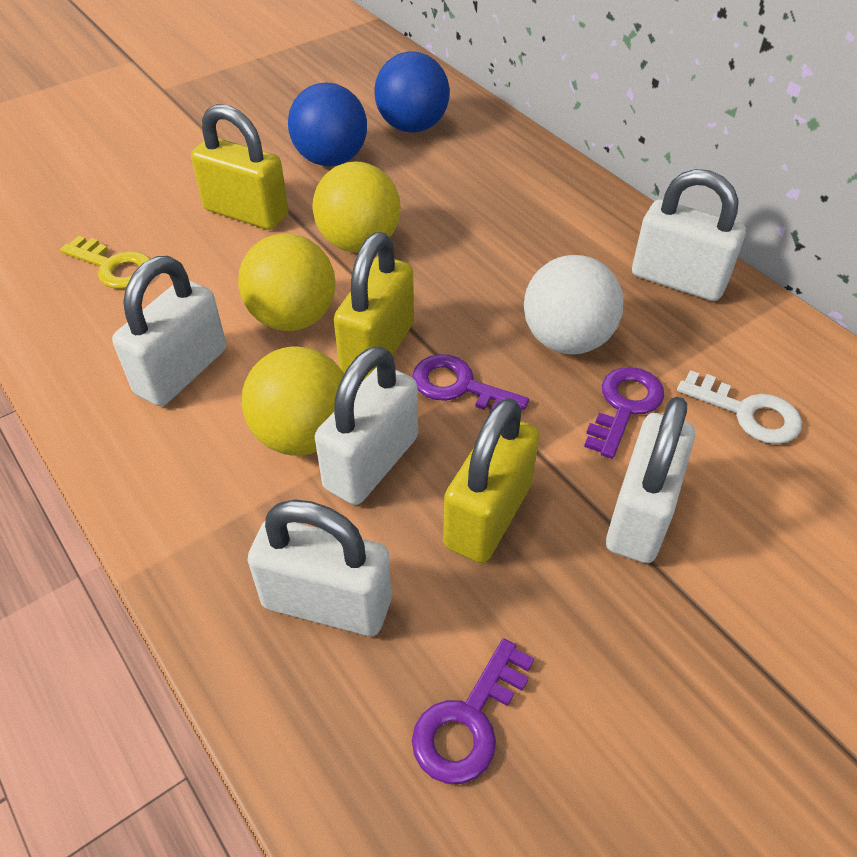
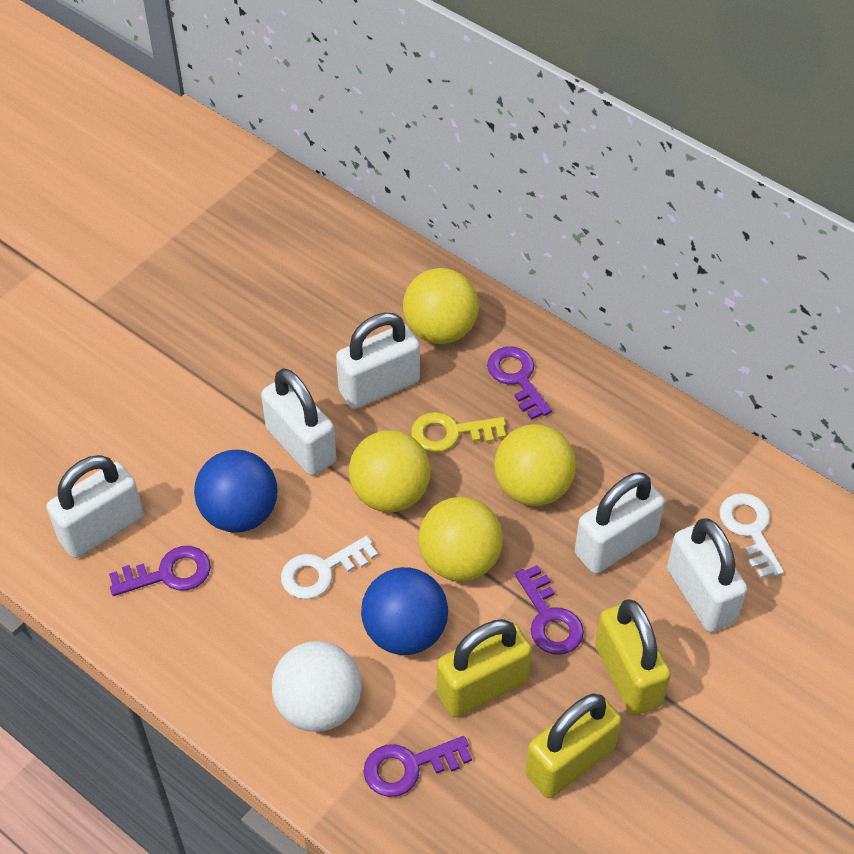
purple key: [412,354,529,414] [412,638,534,784] [584,367,664,459] = 3 -> [109,546,211,596] [363,736,472,797] [487,347,552,420] [515,565,584,655] = 4
white key: [677,370,802,444] = 1 -> [281,536,378,599] [719,493,784,579] = 2
yellow ball: [238,234,335,331] [242,346,344,456] [312,162,401,252] = 3 -> [349,430,431,512] [403,268,479,344] [419,497,503,582] [494,424,576,506] = 4

